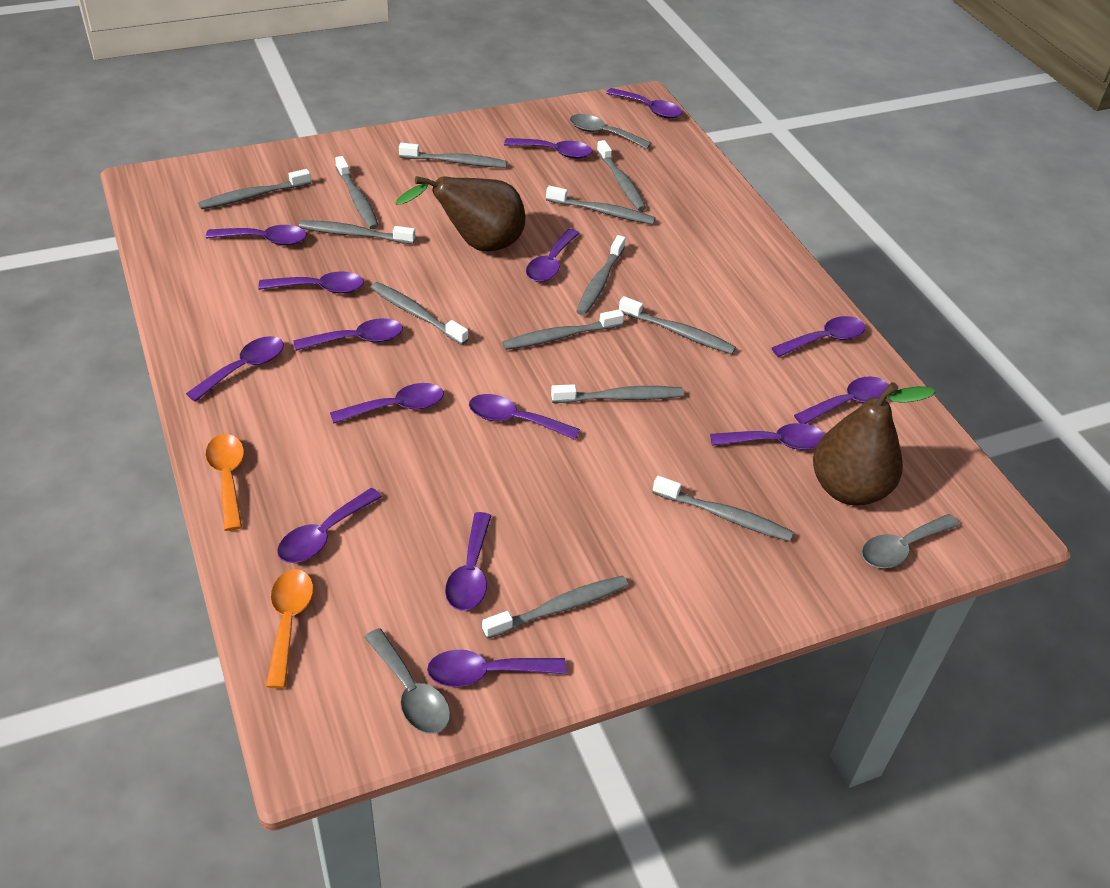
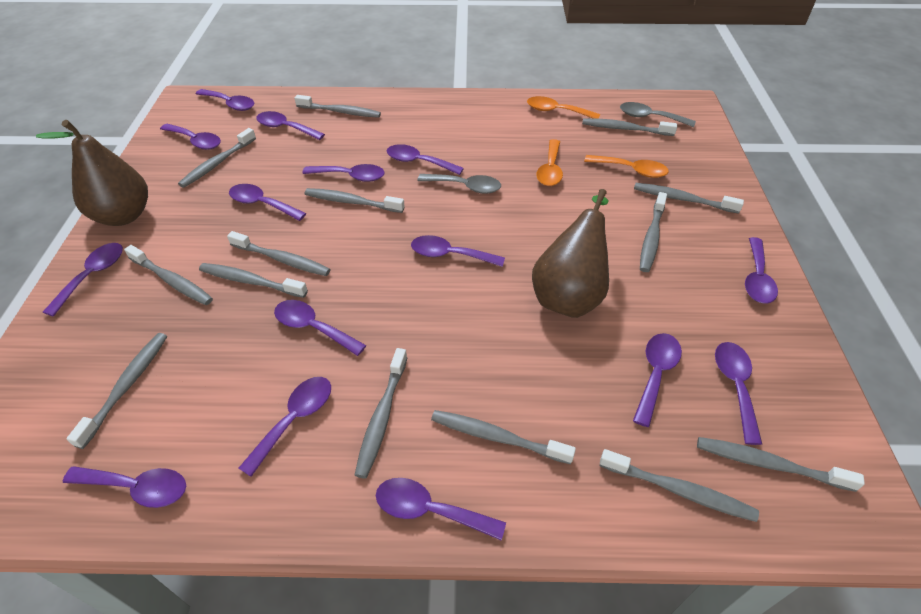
grey spoon: [364,628,450,734] [570,114,651,149] [862,514,960,568] = 3 -> [417,174,501,194] [620,102,696,127] = 2
grey toothbrush: [198,169,311,209] [299,220,415,244] [335,156,379,229] [371,282,468,345] [399,143,507,168] [482,576,628,639] [502,309,624,350] [546,185,656,224] [551,384,683,403] [576,235,626,316] [597,140,646,211] [619,296,736,354] [653,476,793,541] = 13 -> [66,333,167,449] [124,245,213,305] [178,128,256,188] [199,263,308,298] [227,231,331,276] [294,95,381,118] [305,188,404,213] [355,348,407,479] [431,410,576,464] [582,118,677,136] [600,449,759,522] [634,183,744,214] [640,192,667,272] [697,437,865,492] = 14
orange spoon: [205,434,244,531] [266,569,313,688] = 2 -> [527,96,600,119] [537,139,563,186] [584,155,669,178] = 3

